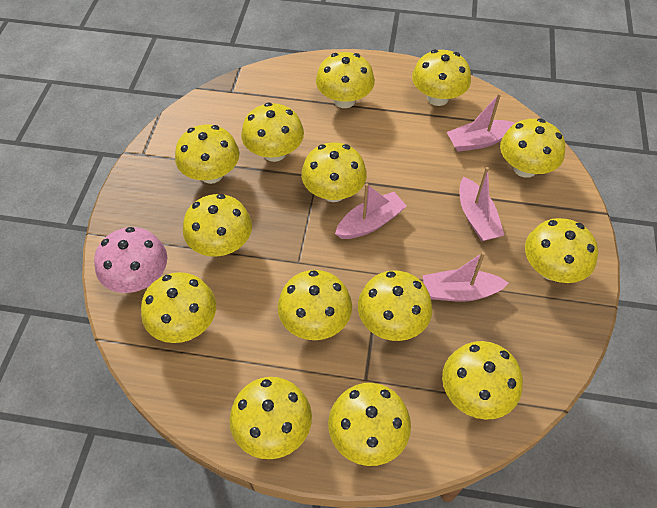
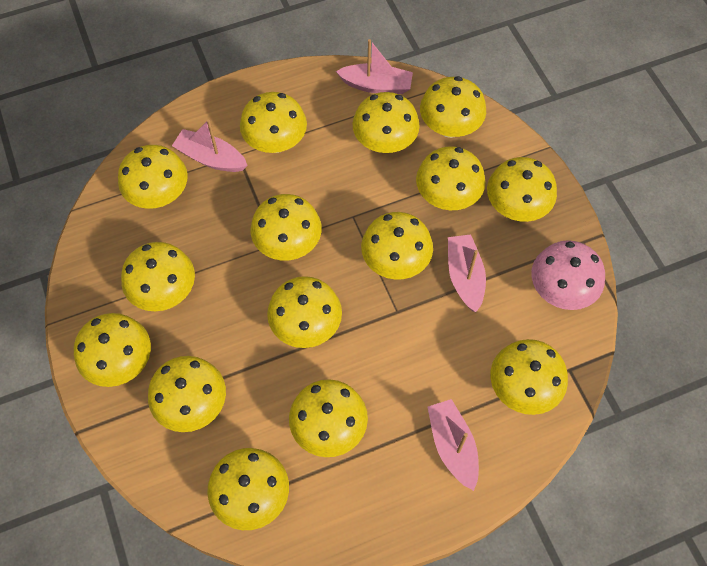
yellow mushroom: [141,272,216,343] [175,125,239,184] [183,194,252,257] [229,377,312,459] [241,103,304,162] [278,270,352,340] [301,142,367,202] [316,52,375,108] [328,383,411,466] [358,270,432,341] [412,49,471,106] [442,341,523,420] [500,119,565,178] [525,218,598,283] = 14 -> [74,313,151,387] [118,145,188,209] [121,242,195,311] [148,356,226,432] [207,448,289,530] [240,92,307,153] [251,194,322,261] [267,276,342,348] [289,379,368,457] [352,92,420,153] [361,212,433,279] [416,146,486,210] [420,76,486,138] [487,157,557,222] [490,339,568,415] = 15

